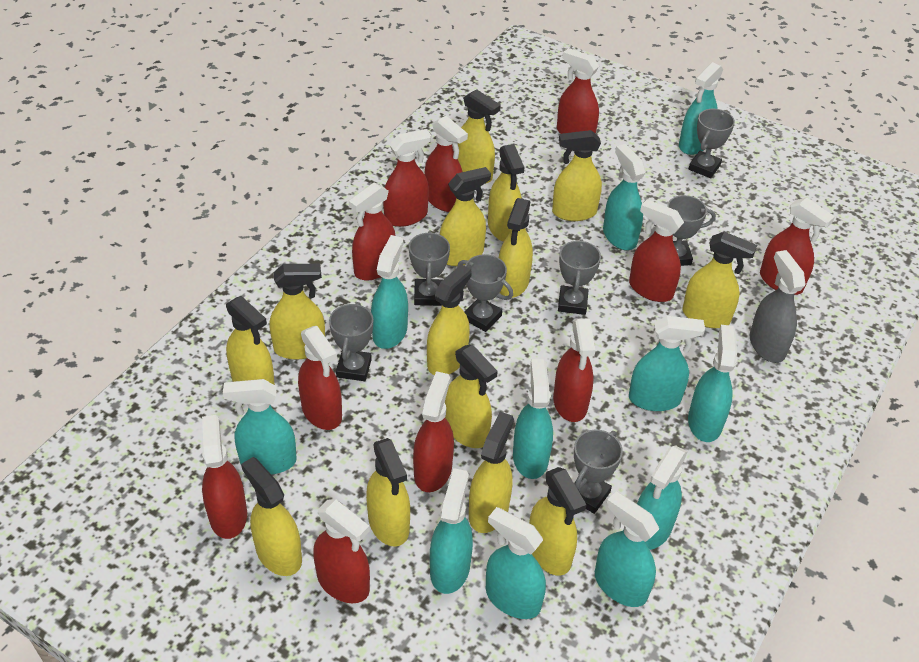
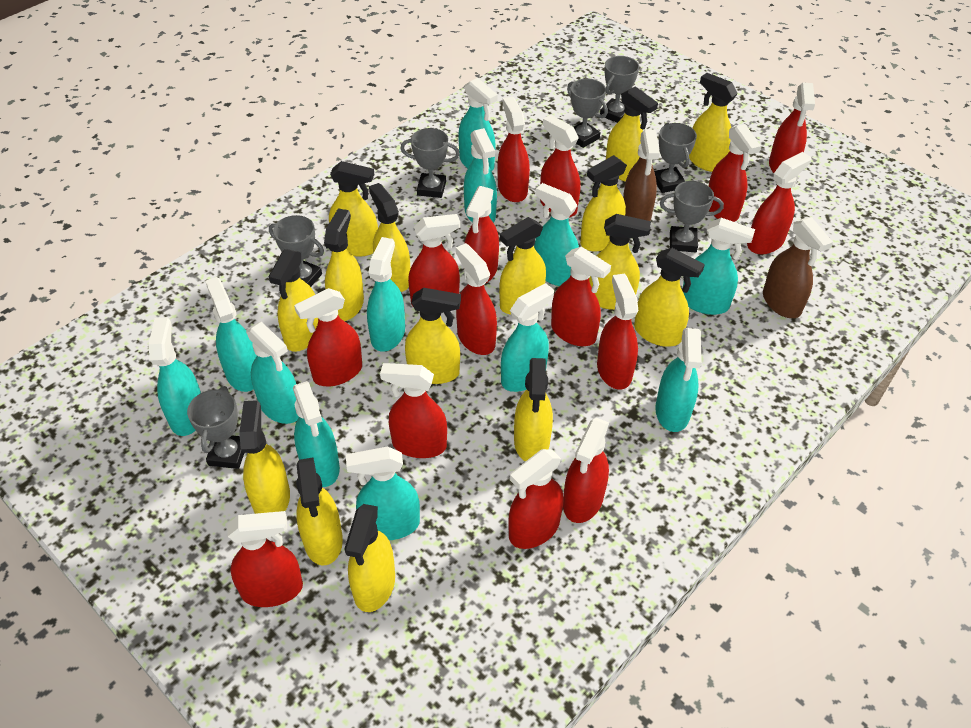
brown spray bottle: none = 0 -> [623,130,660,221] [763,217,833,318] = 2
grey spray bottle: [750,250,806,363] = 1 -> none = 0
red spray bottle: [202,415,247,539] [298,326,342,430] [313,499,370,603] [349,183,396,281] [383,129,431,227] [413,371,454,492] [425,116,468,212] [553,318,596,422] [557,48,599,134] [629,200,684,302] [760,197,835,295] = 11 -> [227,511,303,607] [294,288,362,386] [380,363,447,458] [408,214,460,306] [456,243,497,355] [464,186,499,284] [497,97,530,202] [508,449,563,549] [540,115,580,217] [551,247,611,346] [563,418,609,523] [597,274,638,390] [709,124,761,222] [747,152,811,254] [769,83,815,173] = 15
turquoise spray bottle: [223,379,297,475] [371,235,408,349] [430,468,473,594] [486,507,546,619] [513,359,553,479] [595,491,659,607] [603,144,646,250] [629,316,705,411] [637,445,688,550] [679,62,723,155] [688,325,737,442] = 11 -> [148,317,201,436] [205,277,257,392] [246,322,299,424] [293,381,340,487] [346,447,420,540] [367,237,405,352] [458,78,498,171] [464,128,497,223] [501,283,554,392] [534,183,579,286] [655,328,702,432] [682,218,755,315] = 12
yellow spray bottle: [226,296,275,385] [241,457,302,576] [270,264,325,360] [366,438,410,547] [427,264,472,375] [440,167,491,266] [445,345,498,448] [458,89,501,184] [469,412,514,533] [488,144,524,242] [499,198,533,298] [529,467,586,576] [552,130,602,221] [682,232,757,328] = 14 -> [239,400,290,514] [268,249,318,352] [296,457,343,565] [324,209,364,321] [329,161,378,257] [344,504,395,612] [369,183,410,292] [405,288,461,384] [499,217,546,314] [514,358,553,461] [580,155,627,252] [589,214,651,310] [606,86,658,182] [634,248,705,347] [689,73,738,172] = 15

